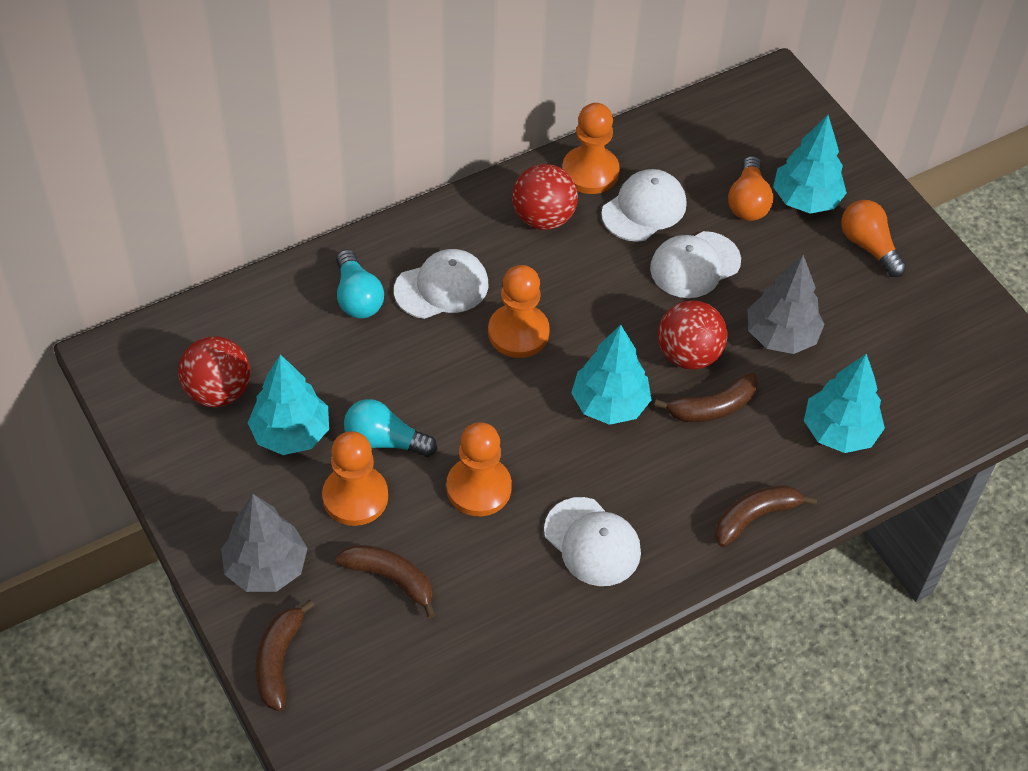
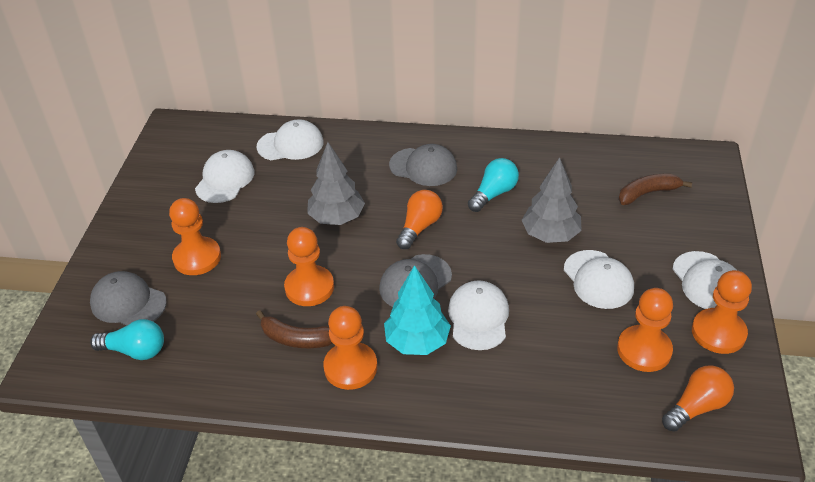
brown banana: [256,600,315,711] [335,545,436,618] [654,373,758,422] [715,485,817,547] = 4 -> [256,310,332,348] [619,174,692,205] = 2
grey cap: none = 0 -> [90,271,167,326] [379,254,452,307] [389,144,457,186] = 3
orange pawn: [322,431,388,526] [447,422,512,516] [488,265,550,358] [562,103,620,194] = 4 -> [169,198,221,275] [284,227,334,306] [323,306,377,390] [617,288,673,372] [692,270,752,354] = 5
red ball: [178,336,250,407] [512,164,578,230] [658,300,727,370] = 3 -> none = 0
turquoise tree: [248,354,329,455] [571,325,651,425] [773,115,847,214] [804,354,885,453] = 4 -> [384,265,451,355] = 1
white cap: [394,249,488,319] [544,497,641,586] [601,169,686,242] [650,231,741,298] = 4 -> [195,150,255,203] [257,119,324,160] [448,280,509,350] [564,250,634,309] [673,251,736,309] = 5

